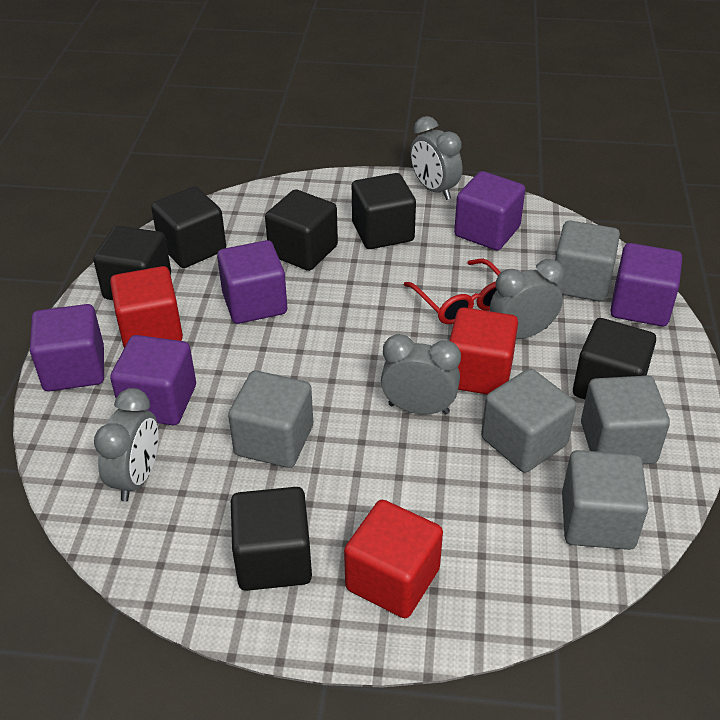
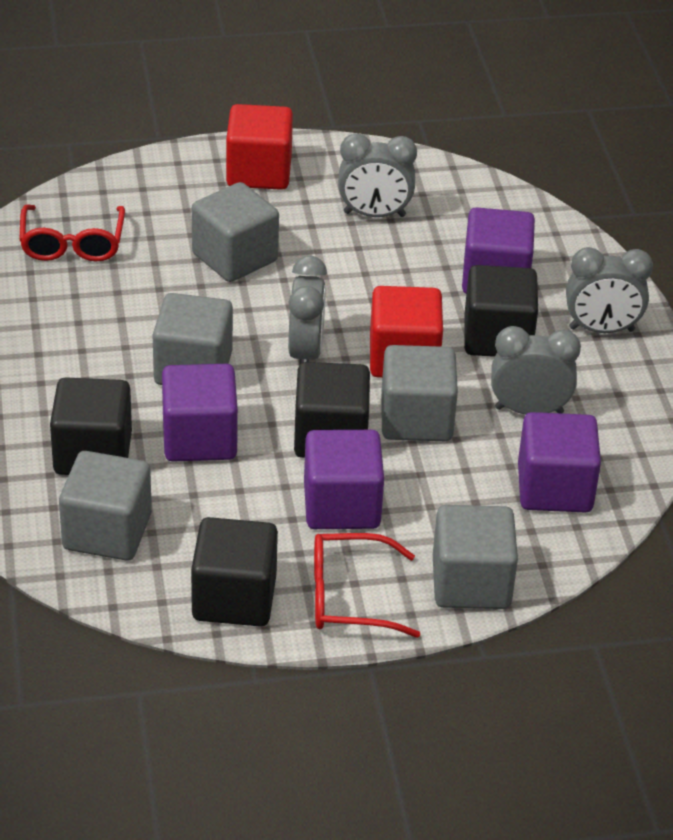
black cube: [93,226,171,300] [151,187,226,268] [231,487,312,591] [265,189,338,271] [352,173,416,249] [573,318,656,399] = 6 -> [50,377,132,475] [191,517,278,627] [294,362,370,458] [464,265,538,357] = 4
purple cube: [30,304,104,391] [110,335,196,425] [217,240,287,324] [454,171,525,250] [610,243,682,326] = 5 -> [162,364,238,462] [304,430,384,529] [462,207,535,294] [518,412,601,513] = 4
red cube: [110,266,183,348] [344,500,443,618] [449,307,518,395] = 3 -> [226,104,293,190] [370,286,443,378] = 2
red glasses: [404,259,501,324] = 1 -> [19,205,125,261] [314,533,420,638] = 2

